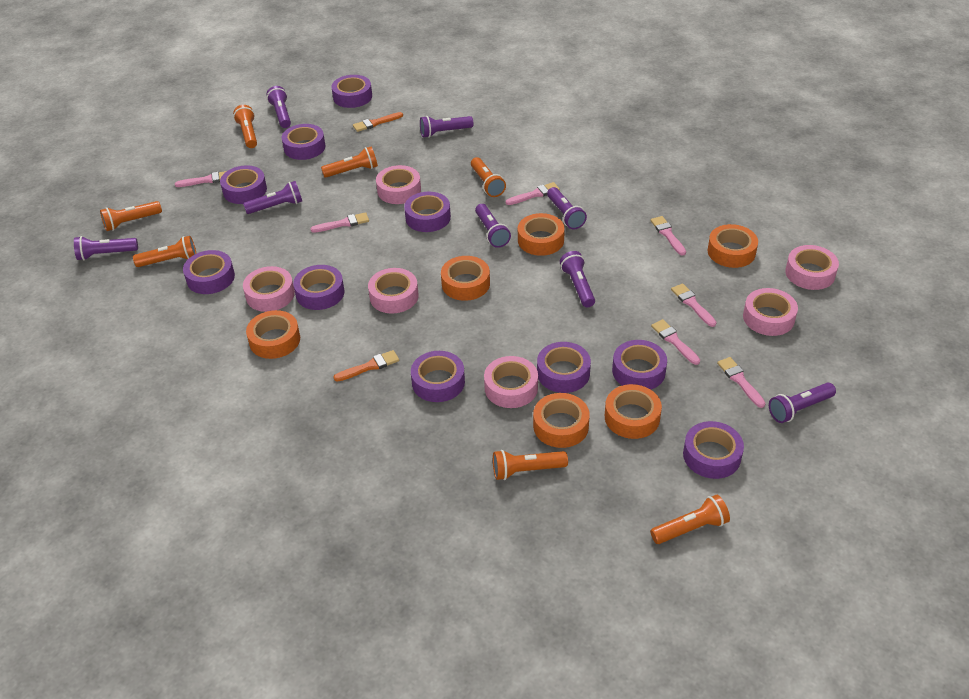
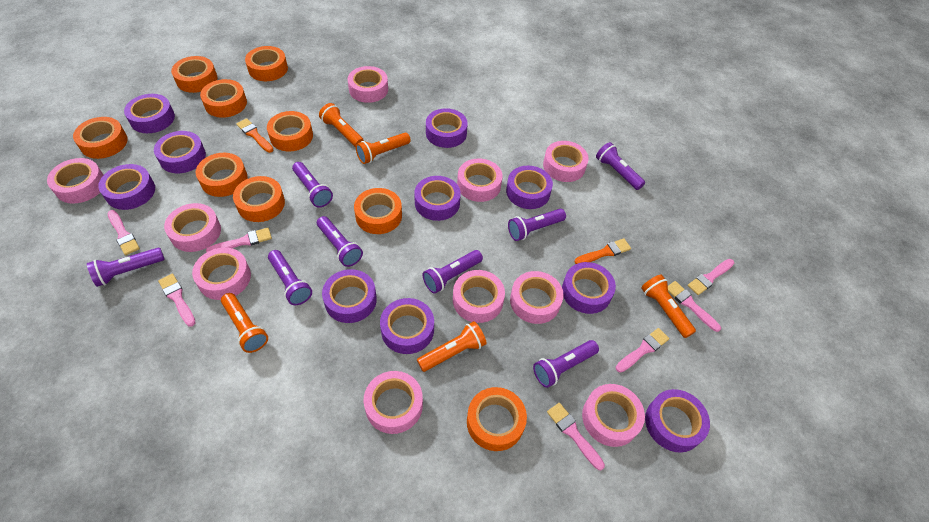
orange flashlight: [100,201,162,231] [133,236,197,267] [233,105,257,148] [321,147,378,178] [471,157,506,197] [493,450,568,480] [650,495,730,544] = 7 -> [221,293,268,353] [319,103,364,147] [356,133,411,164] [417,321,487,372] [641,275,696,338] = 5
orange tape: [246,310,300,359] [441,256,490,301] [518,213,565,256] [533,393,590,448] [605,384,662,439] [707,224,758,268] = 6 -> [73,117,128,159] [171,56,218,93] [195,153,248,197] [200,79,247,118] [233,176,285,222] [245,46,288,81] [267,111,313,152] [354,188,402,234] [467,387,527,451] = 9
pink tape: [243,266,295,312] [368,268,419,314] [376,165,421,204] [484,356,538,408] [743,288,798,336] [785,245,839,290] = 6 -> [47,158,103,204] [164,203,221,252] [192,248,251,300] [347,66,388,103] [364,371,423,434] [453,270,505,323] [457,158,503,202] [510,271,564,324] [543,141,589,182] [582,384,645,447] = 10

